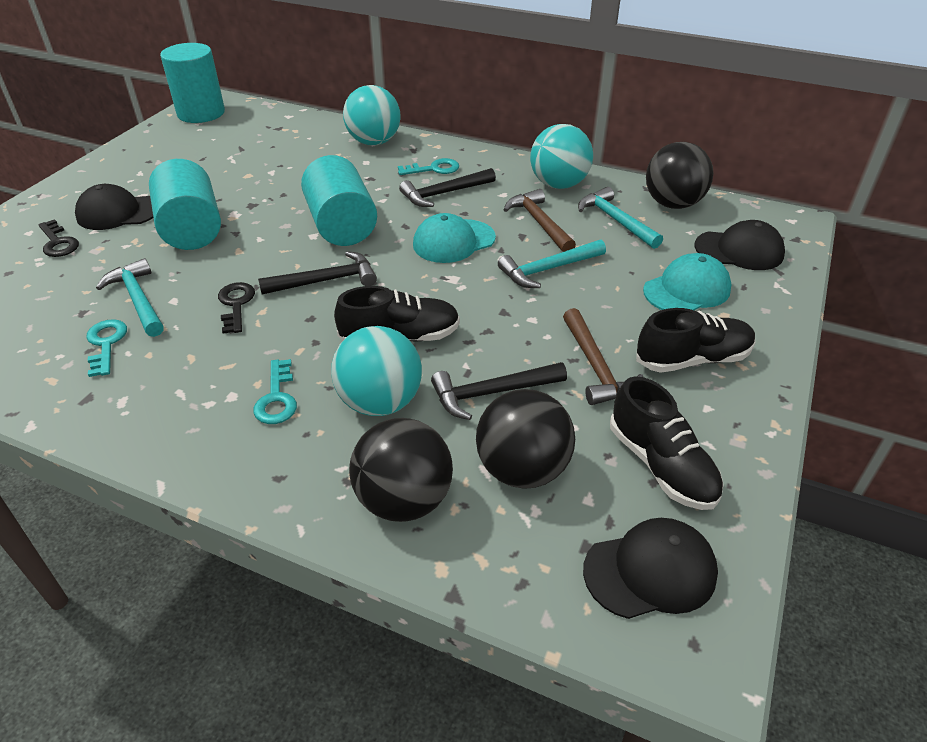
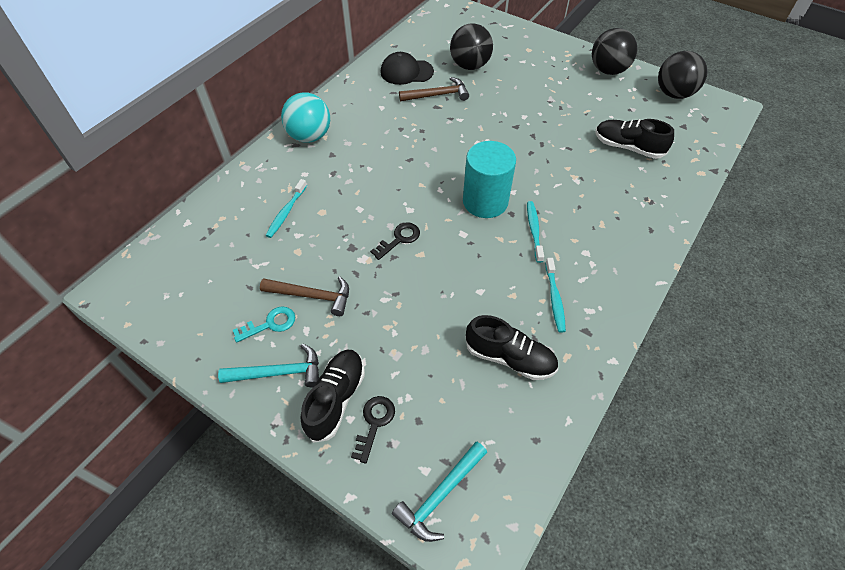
black cap: [75,184,153,230] [583,518,718,619] [694,220,785,270] = 3 -> [380,52,434,85] = 1
black hammer: [258,251,377,294] [399,168,496,207] [431,362,567,420] = 3 -> none = 0
turquoise ball: [331,326,422,416] [343,85,401,145] [530,124,593,189] = 3 -> [281,92,330,143] = 1
turquoise cap: [413,213,496,263] [643,253,731,310] = 2 -> none = 0
turquoise cylinder: [149,159,221,250] [160,43,225,123] [301,155,377,246] = 3 -> [463,141,516,218] = 1
turquoise hammer: [96,258,164,337] [498,240,606,288] [578,187,663,249] = 3 -> [218,344,319,387] [392,442,487,542] = 2
turquoise key: [86,319,127,377] [253,359,297,424] [398,158,459,175] = 3 -> [233,306,295,343] = 1
turquoise toothbrush: none = 0 -> [265,179,307,238] [527,201,544,263] [545,258,566,333] = 3

